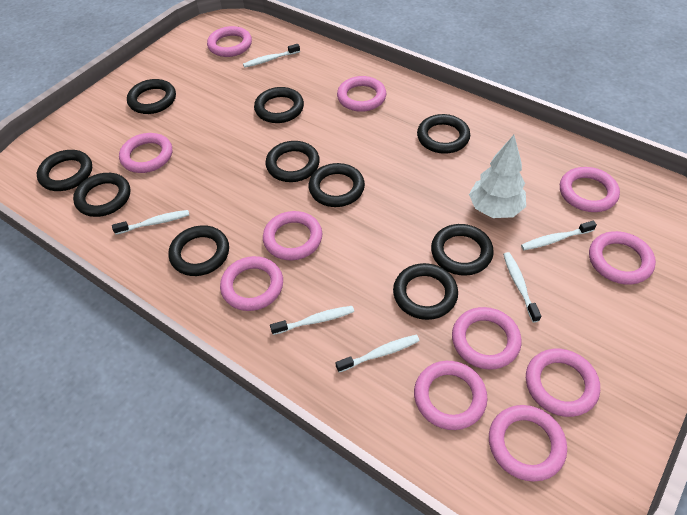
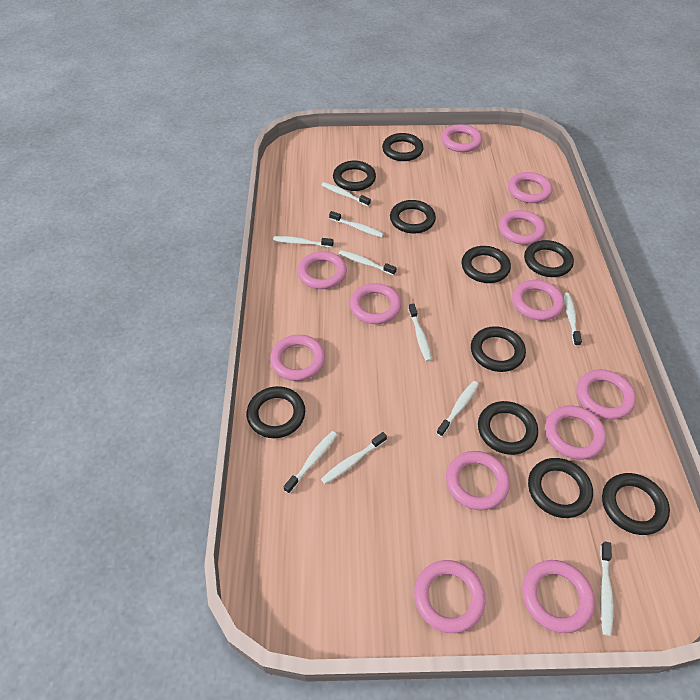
pink ring: [119,133,172,173] [207,26,252,57] [220,256,283,311] [263,211,322,260] [337,76,386,112] [414,361,488,430] [452,307,522,370] [489,405,567,482] [526,349,600,417] [560,167,620,212] [589,231,656,285] = 11 -> [270,335,325,381] [298,251,347,289] [350,283,401,324] [414,560,486,634] [441,124,482,152] [446,451,510,510] [499,210,546,245] [508,172,552,203] [512,280,564,321] [522,560,595,633] [545,405,606,460] [577,369,636,420] = 12
white toothbrush: [112,210,189,234] [243,44,300,68] [270,306,354,335] [335,334,420,373] [503,252,541,322] [521,221,597,250] = 6 -> [273,236,334,248] [284,431,337,494] [321,432,387,484] [322,182,371,206] [329,211,384,238] [339,250,396,275] [408,304,432,362] [437,381,479,437] [564,293,582,347] [600,541,613,636] = 10
white tree: [469,135,526,218] = 1 -> none = 0

